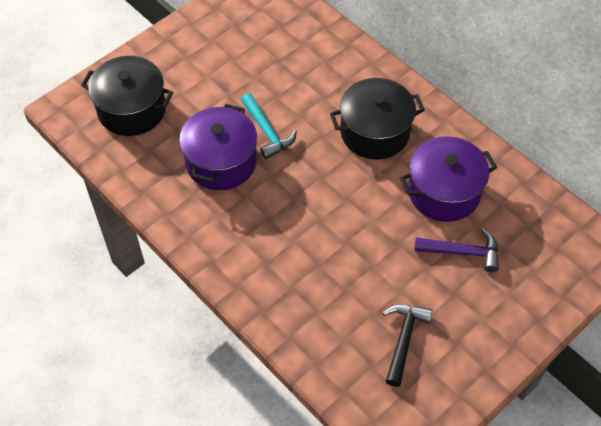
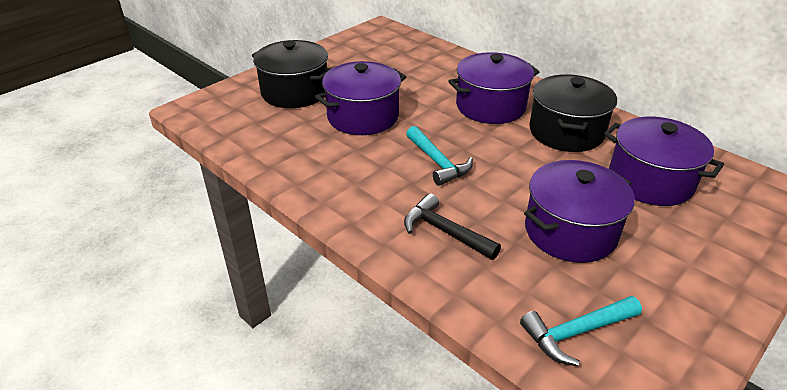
purple hammer: [414,229,499,272] = 1 -> none = 0
purple pot: [179,104,257,190] [400,136,497,222] = 2 -> [315,61,406,135] [448,52,539,124] [524,160,635,263] [604,116,724,206] = 4
turquoise hammer: [241,93,297,159] = 1 -> [406,126,473,186] [520,296,642,366] = 2

